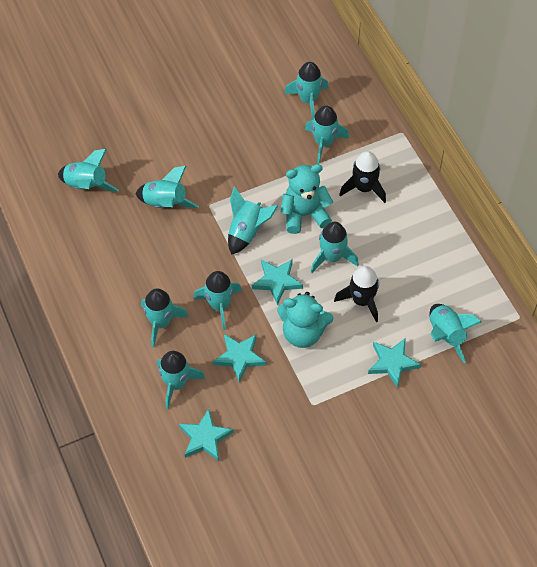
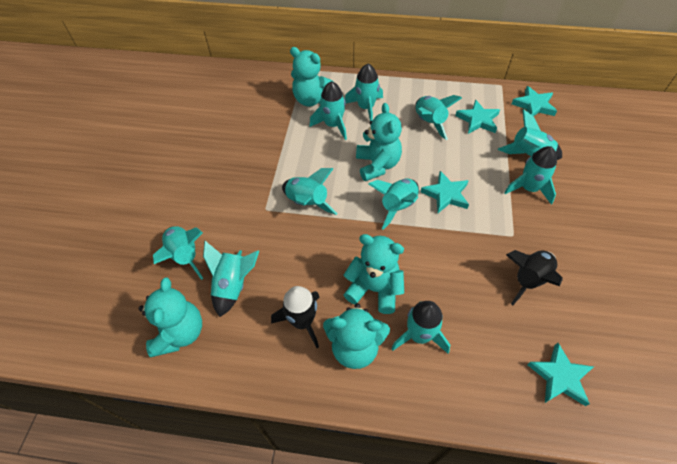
turquoise teddy bear: [277,292,333,348] [281,164,333,234] = 2 -> [139,277,202,357] [290,47,334,107] [323,303,390,369] [344,234,404,314] [356,103,402,181] = 5

